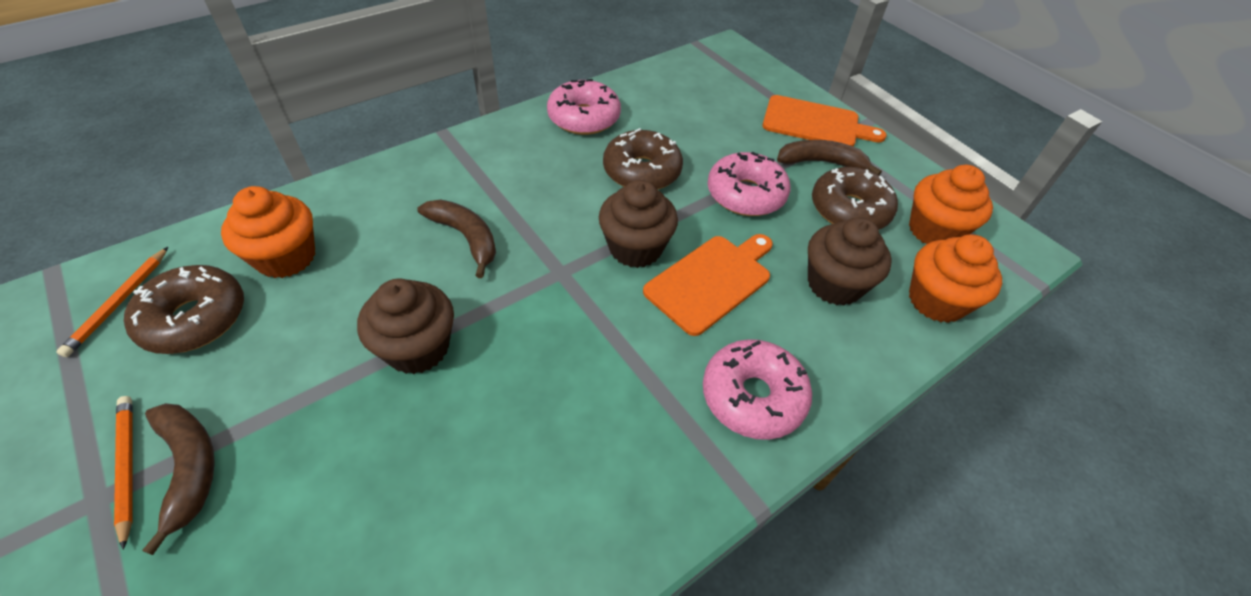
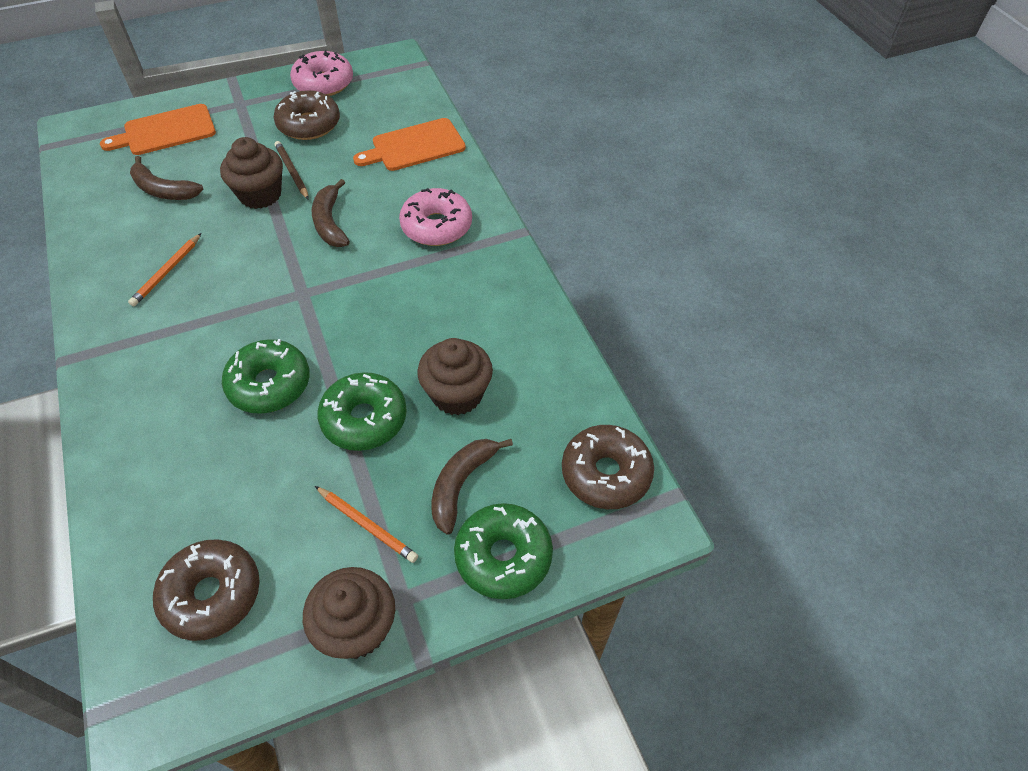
brown pencil: none = 0 -> [274,141,309,200] = 1
green donut: none = 0 -> [222,339,310,414] [317,372,407,451] [454,503,553,599] = 3
orange cupcake: [221,186,315,278] [909,165,993,244] [909,234,1002,323] = 3 -> none = 0
pink donut: [547,79,621,135] [703,339,812,440] [708,152,790,216] = 3 -> [290,50,353,96] [399,188,472,246] = 2

